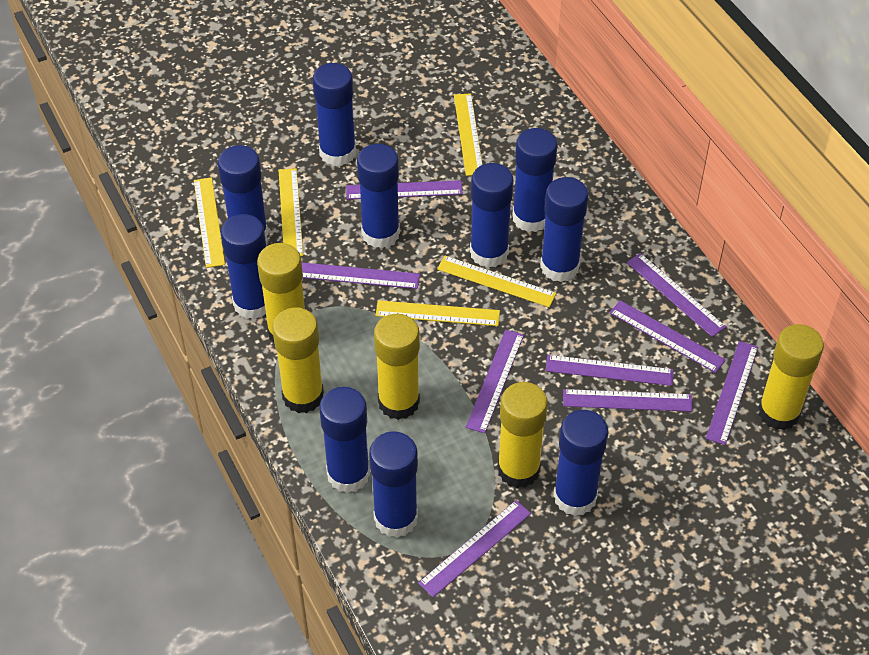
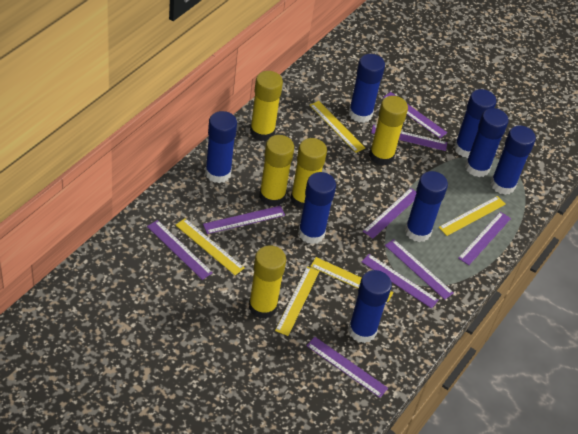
blue glue stick: [218,145,269,240] [221,214,266,319] [313,63,356,166] [319,387,370,493] [357,144,400,248] [369,431,418,538] [470,163,514,268] [512,128,558,232] [540,177,588,282] [553,410,608,516] = 10 -> [205,111,237,183] [298,172,336,244] [348,270,392,343] [349,54,385,123] [405,171,448,242] [454,89,496,158] [465,108,509,177] [491,125,536,195] = 8

